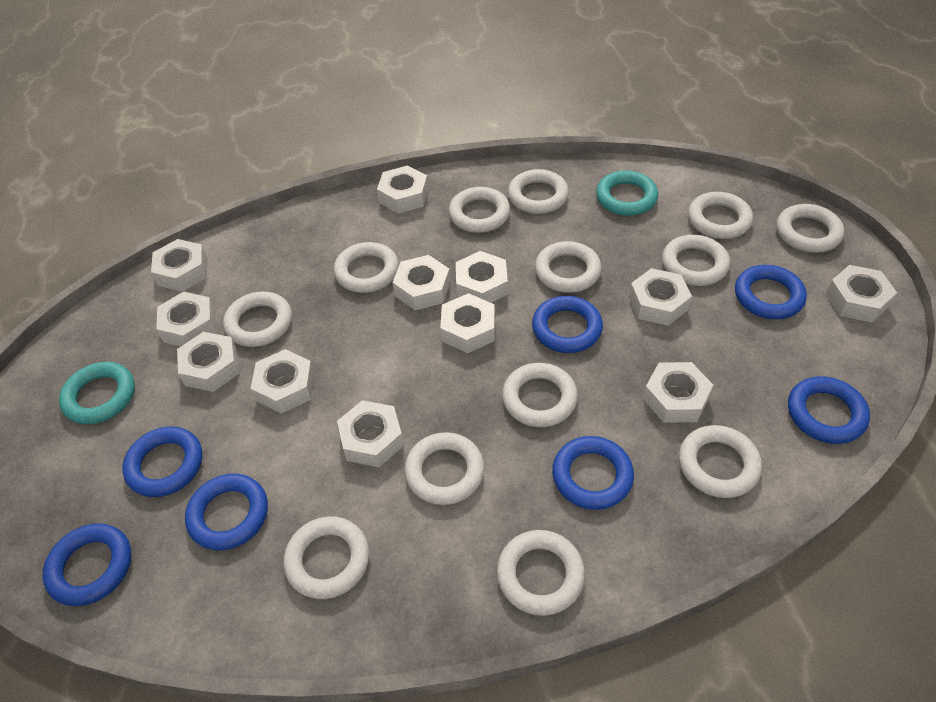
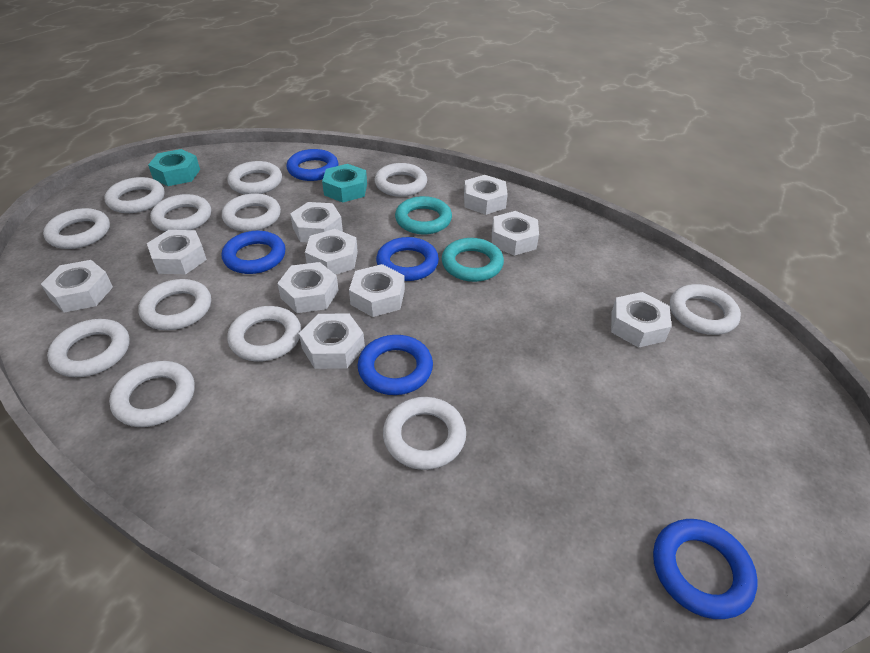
blue ring: [42,523,131,606] [122,426,202,497] [185,474,268,550] [532,296,603,353] [552,436,634,510] [735,265,807,319] [788,376,870,444] = 7 -> [222,231,286,274] [286,149,338,181] [358,335,433,395] [376,237,439,281] [653,519,758,619] = 5
turquoise nut: none = 0 -> [148,149,200,186] [322,164,367,203] = 2
white nut: [151,239,208,292] [156,291,216,346] [177,332,240,392] [251,349,315,414] [337,400,404,467] [377,165,428,214] [393,255,450,310] [440,293,495,353] [456,251,508,303] [629,268,692,326] [643,362,713,423] [826,265,897,322] = 12 -> [41,260,113,313] [147,230,207,274] [277,262,339,313] [290,202,343,242] [299,314,365,369] [305,229,358,275] [349,264,405,317] [464,175,508,215] [492,211,539,256] [611,292,672,348] = 10
white ring: [223,292,292,347] [284,516,369,599] [334,242,399,293] [405,432,485,505] [449,187,510,233] [497,530,585,616] [502,363,578,427] [508,169,569,214] [535,241,602,293] [662,235,730,286] [679,425,762,498] [688,192,753,239] [776,204,844,253] = 13 -> [43,208,110,249] [47,319,130,377] [105,177,165,213] [109,361,195,427] [138,279,211,330] [150,194,211,231] [222,193,281,232] [227,161,282,194] [227,306,301,362] [374,163,427,197] [383,397,466,470] [670,284,741,335] = 12

